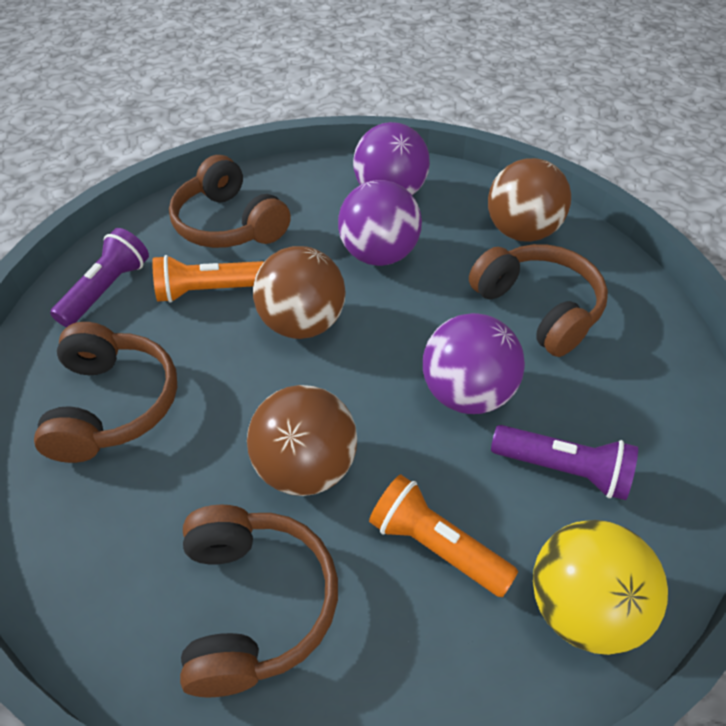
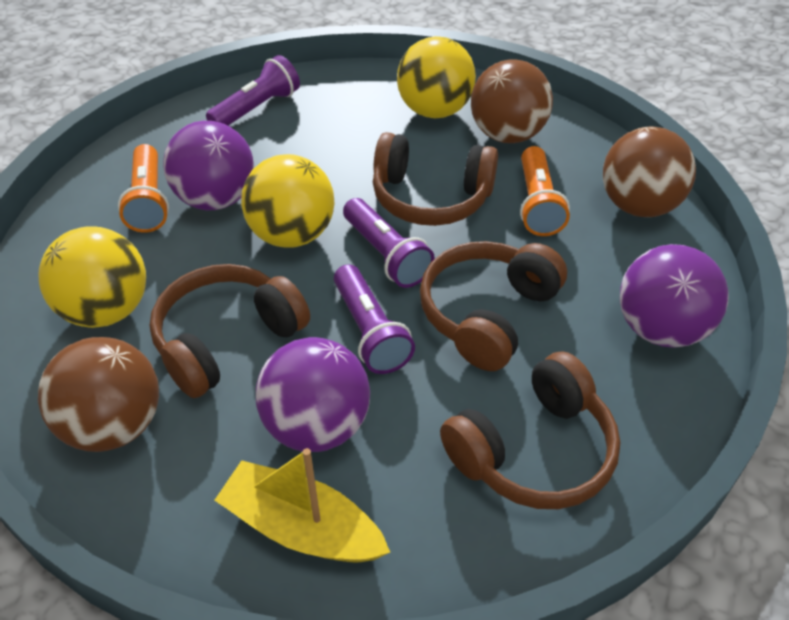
purple flashlight: [50,228,149,327] [491,425,638,500] = 2 -> [206,55,300,126] [334,264,415,374] [343,198,435,288] = 3
yellow ball: [533,520,668,655] = 1 -> [38,227,146,328] [241,154,335,248] [397,36,476,118] = 3
yellow boat: none = 0 -> [215,448,390,563] = 1

